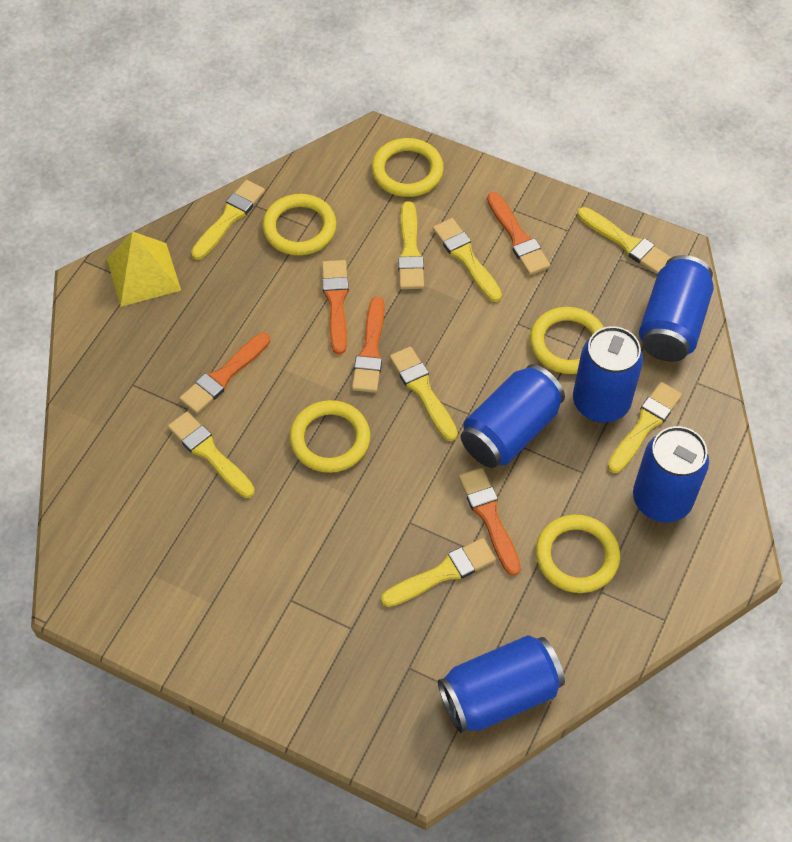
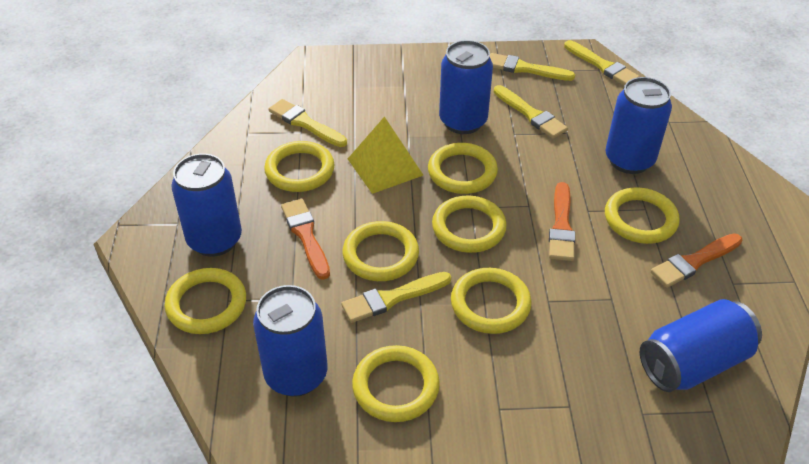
orange brush: [180,333,270,414] [322,260,349,354] [352,297,385,393] [459,468,521,576] [487,192,550,275] = 5 -> [281,199,330,280] [549,182,575,261] [651,233,743,288] = 3
yellow brush: [168,412,255,498] [191,180,265,260] [381,538,496,607] [390,346,458,441] [398,201,424,289] [433,218,502,302] [578,207,671,274] [608,382,682,473] = 8 -> [269,99,347,147] [341,272,451,323] [490,53,575,81] [494,85,568,139] [564,40,640,86] = 5
yellow ring: [262,194,336,255] [290,400,370,473] [372,138,444,197] [530,307,604,374] [536,515,620,593] = 5 -> [165,268,246,334] [264,141,334,192] [343,221,419,281] [352,345,440,422] [428,143,498,194] [432,196,507,253] [451,268,531,334] [605,187,680,244] = 8

